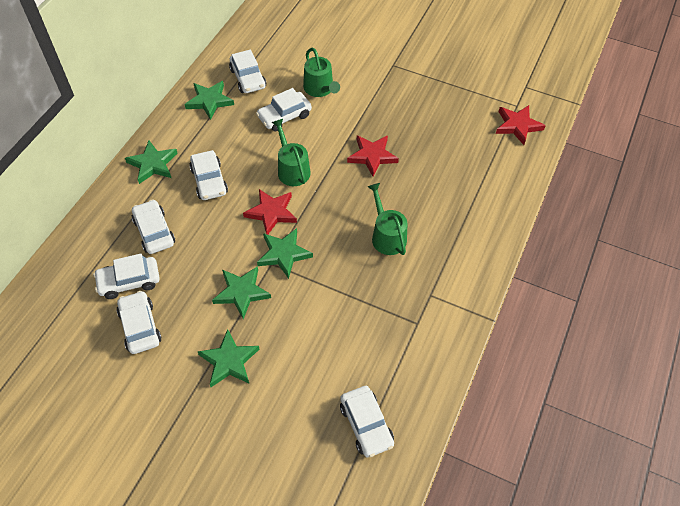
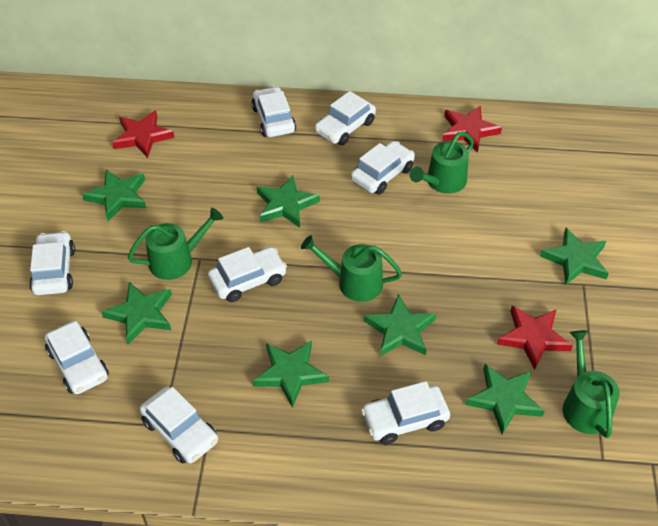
green star: [125,140,178,184] [185,81,234,120] [198,329,260,387] [212,266,271,319] [257,228,313,279] = 5 -> [82,169,146,221] [102,282,172,345] [253,340,329,408] [257,175,320,228] [364,294,436,356] [465,364,545,435] [540,228,609,285] = 7
green watering can: [272,119,311,186] [303,48,340,97] [368,183,407,255] = 3 -> [128,208,223,280] [301,235,402,302] [410,132,474,193] [563,330,620,438] = 4
white car: [93,254,160,299] [117,291,162,354] [132,199,175,254] [189,150,228,200] [229,49,266,93] [256,88,312,131] [340,386,394,458] = 7 -> [29,231,75,295] [45,321,109,394] [140,387,218,464] [208,247,287,302] [251,86,296,137] [315,91,376,145] [351,141,415,195] [361,381,450,445] = 8

